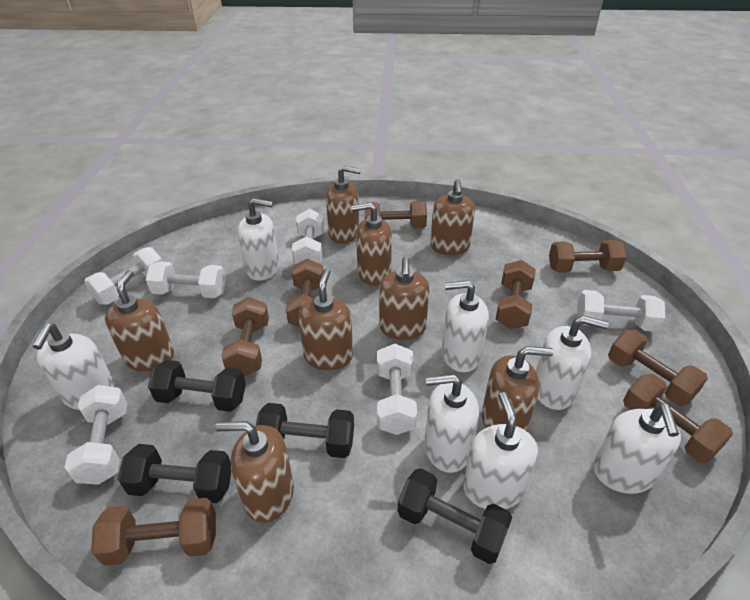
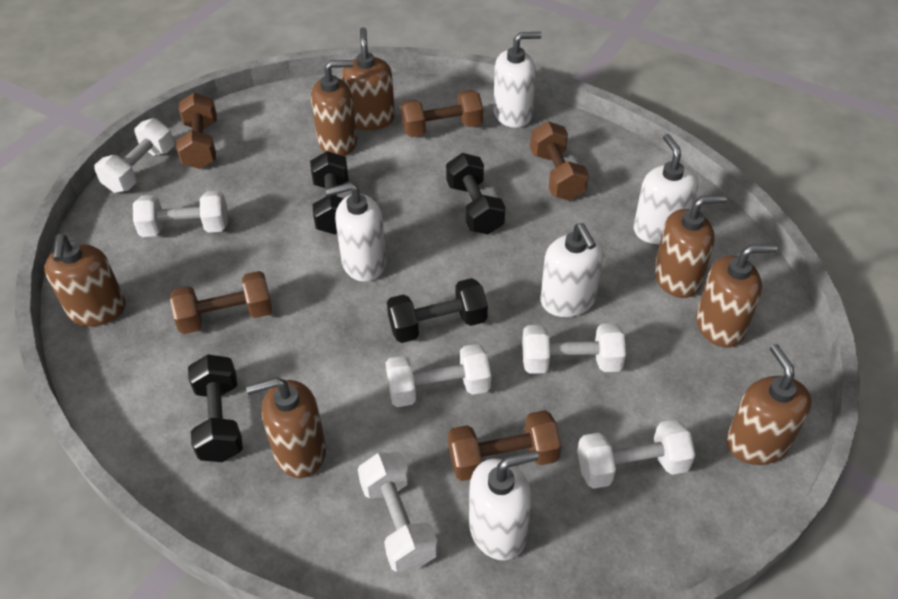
brown dumbbell: [91,498,216,566] [221,297,269,376] [286,259,323,328] [365,201,427,228] [496,260,536,329] [549,240,627,273] [608,330,708,406] [623,374,733,463] = 8 -> [170,271,272,334] [176,93,217,169] [401,90,483,137] [448,410,561,481] [530,122,589,201] = 5
brown soap dispenser: [105,270,174,371] [215,421,294,523] [299,269,353,370] [326,165,361,244] [351,202,392,285] [379,257,430,340] [430,179,475,255] [482,346,554,431] = 8 -> [44,234,126,327] [246,377,326,478] [311,60,357,156] [342,27,395,130] [654,195,727,298] [696,244,777,347] [726,344,812,465] = 7
white soap dispenser: [33,323,116,410] [238,198,279,281] [425,374,479,473] [442,280,489,372] [463,392,538,509] [536,316,609,410] [593,403,681,494] = 7 -> [325,182,386,282] [469,450,539,560] [493,32,542,128] [541,223,604,317] [634,134,698,244] = 5

